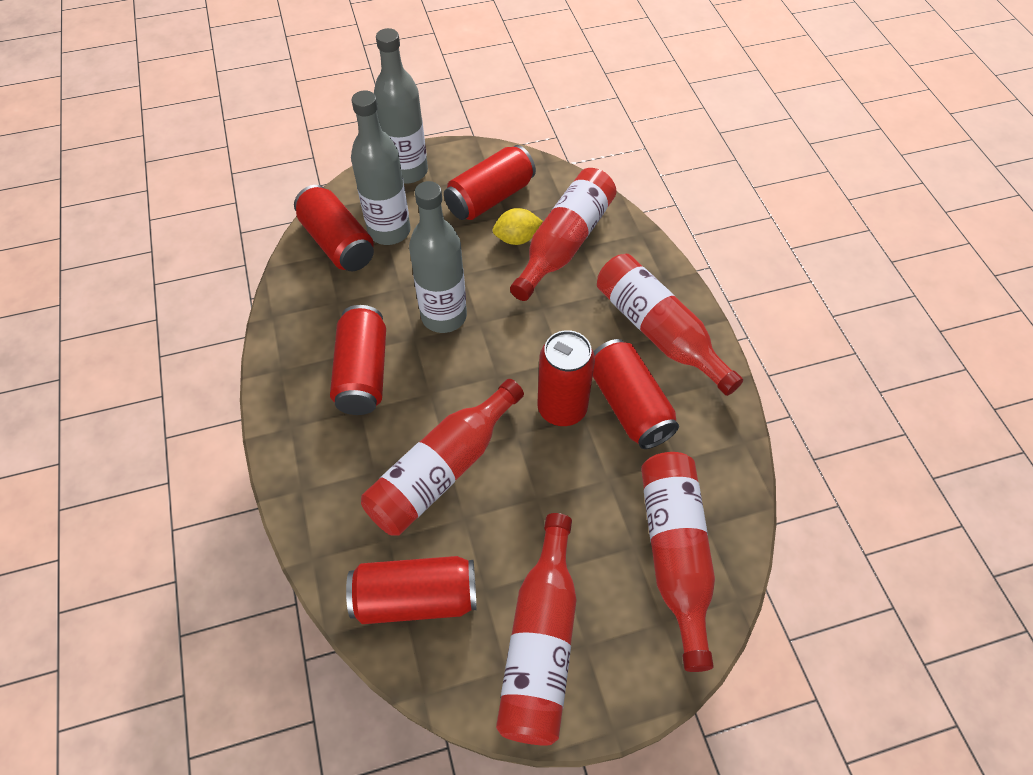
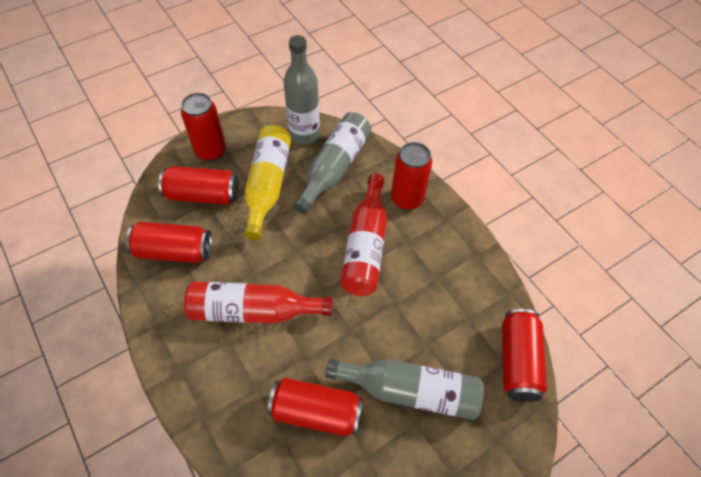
red bottle: [361,379,524,536] [496,513,577,746] [510,168,617,301] [597,254,743,396] [641,452,715,672] = 5 -> [184,282,333,323] [340,174,387,296] = 2
yellow bottle: none = 0 -> [244,125,291,240] = 1
yellow lemon: [492,208,543,245] = 1 -> none = 0

